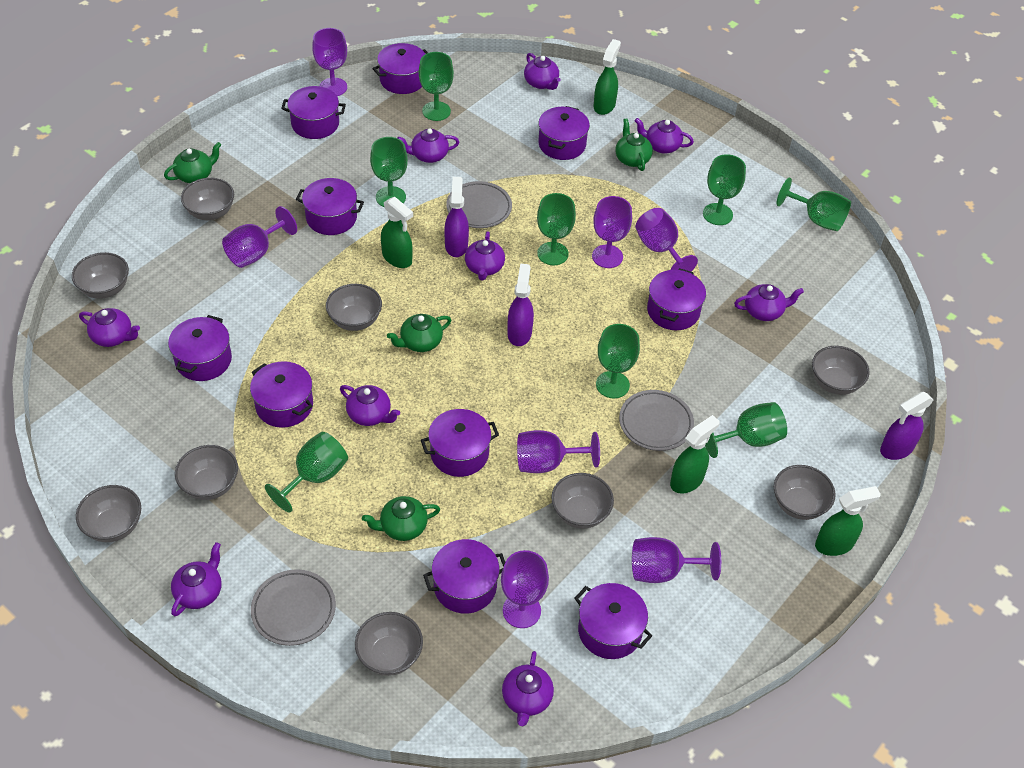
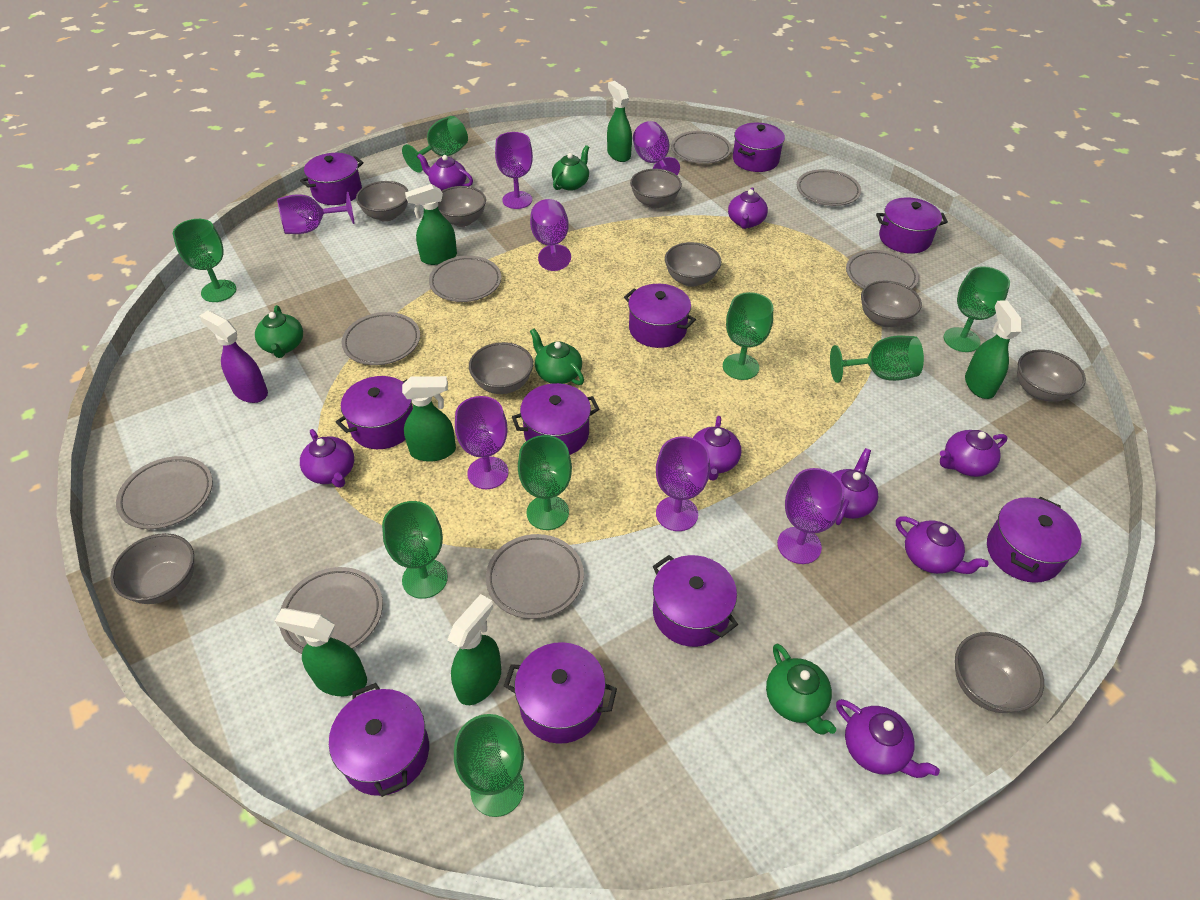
green spray bottle: [381,197,413,268] [594,39,621,115] [670,415,720,494] [815,486,881,556] = 4 -> [275,608,367,696] [402,376,456,462] [405,184,457,265] [448,594,501,705] [607,81,632,162] [965,300,1022,399] = 6
grey plate: [251,569,336,646] [446,181,512,228] [619,390,694,451] = 3 -> [116,456,213,529] [279,567,383,654] [342,312,420,365] [429,256,501,302] [486,534,584,619] [671,131,732,164] [797,169,861,206] [846,250,919,289] = 8
purple spray bottle: [444,177,469,257] [507,263,534,346] [880,392,934,460] = 3 -> [199,311,268,403] = 1
purple teapot: [79,308,140,347] [171,542,222,616] [340,385,400,426] [397,129,459,163] [465,231,505,281] [502,651,554,726] [524,53,560,90] [635,118,694,154] [734,284,804,321] = 9 -> [300,429,354,488] [417,153,473,191] [693,416,741,481] [728,187,768,229] [833,448,878,525] [836,699,940,778] [896,517,989,574] [940,430,1007,477] = 8

